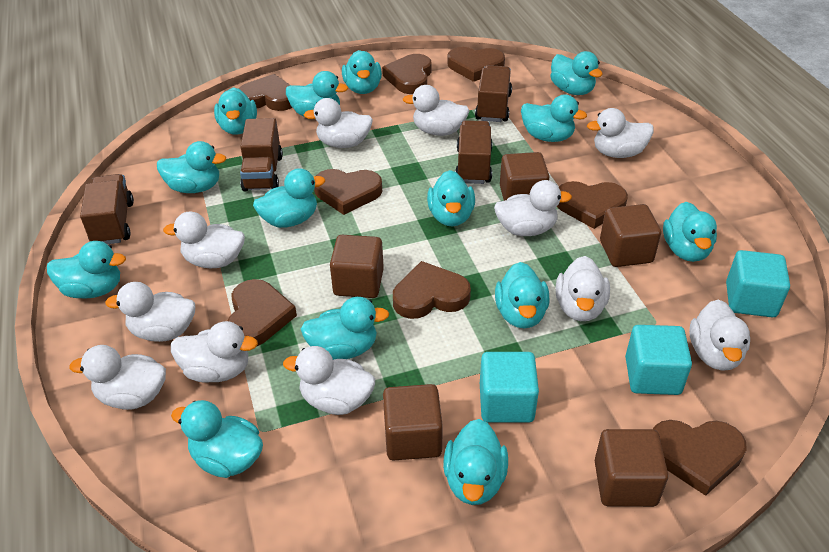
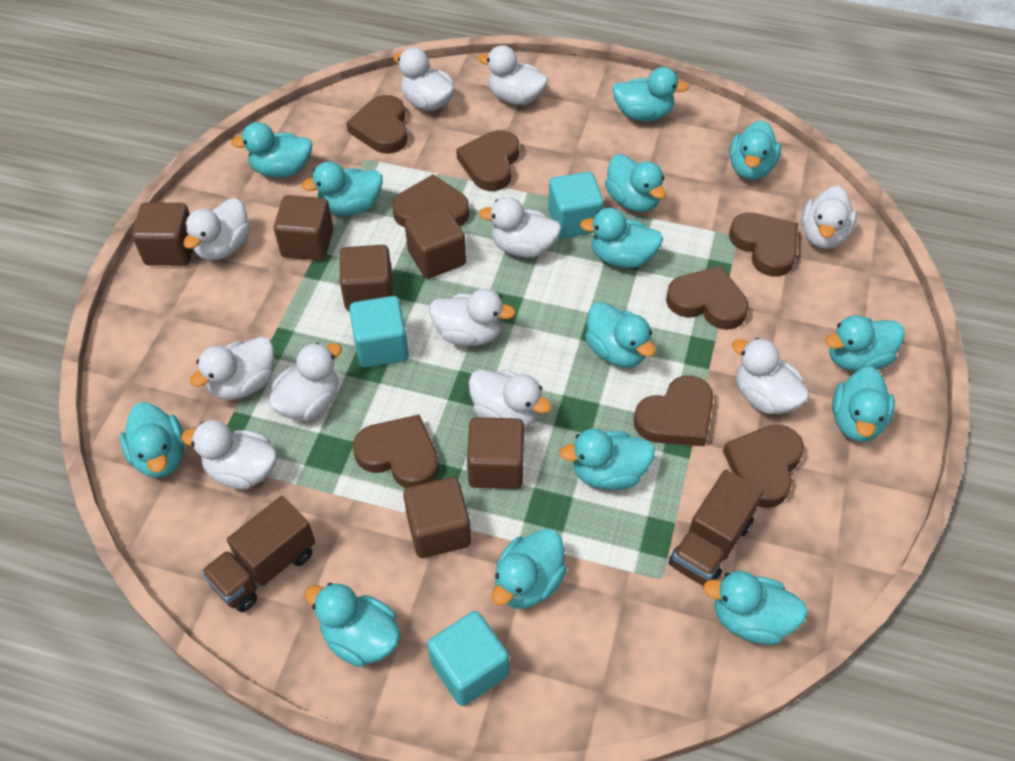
brown cube: [330,235,384,298] [383,384,443,460] [500,152,550,201] [595,429,668,507] [600,204,661,267] = 5 -> [132,203,193,266] [274,195,333,261] [340,245,393,311] [403,477,471,558] [405,206,466,279] [467,417,524,489] = 6
brown truck: [80,174,134,244] [240,118,283,191] [455,120,492,184] [475,65,512,122] = 4 -> [201,496,315,612] [669,470,763,585] = 2

